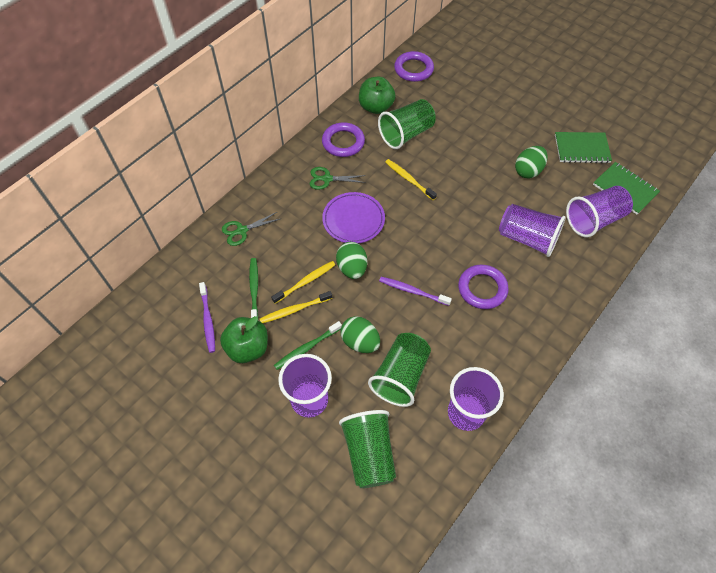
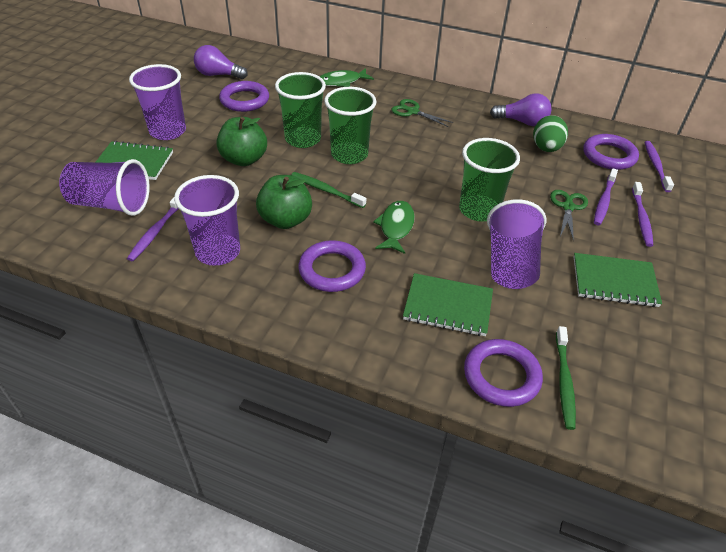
green egg: [336,242,367,279] [340,316,380,353] [515,146,548,178] = 3 -> [533,115,568,152] = 1
green fish: none = 0 -> [320,68,374,87] [373,201,415,254] = 2
green notebook: [555,132,612,163] [593,162,660,214] = 2 -> [96,141,173,180] [403,273,493,336] [574,253,662,307] = 3
purple light bulb: none = 0 -> [194,45,248,79] [490,93,552,126] = 2
purple plate: [322,192,385,243] = 1 -> none = 0
purple ring: [322,122,365,157] [394,51,434,82] [458,265,509,309] = 3 -> [219,81,269,112] [298,240,366,292] [464,339,543,407] [583,134,639,170] = 4
purple toothbrush: [199,282,215,353] [379,277,452,306] = 2 -> [127,197,179,261] [594,168,618,225] [632,182,653,247] [644,141,674,192] = 4
yellow toothbrush: [260,291,332,323] [271,261,335,304] [385,159,437,200] = 3 -> none = 0

